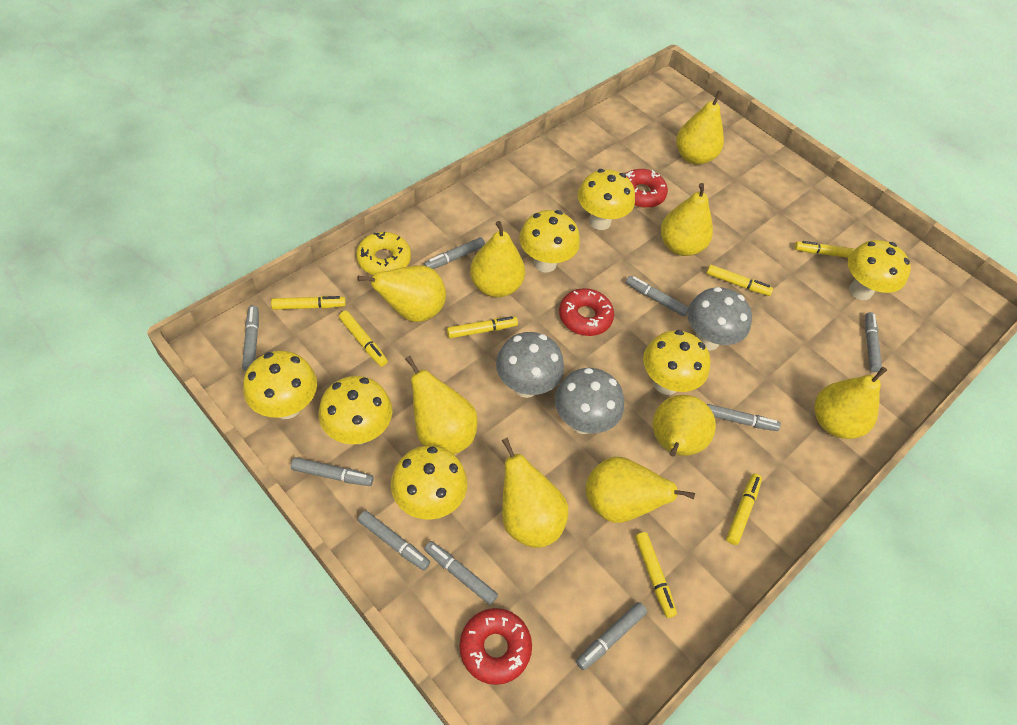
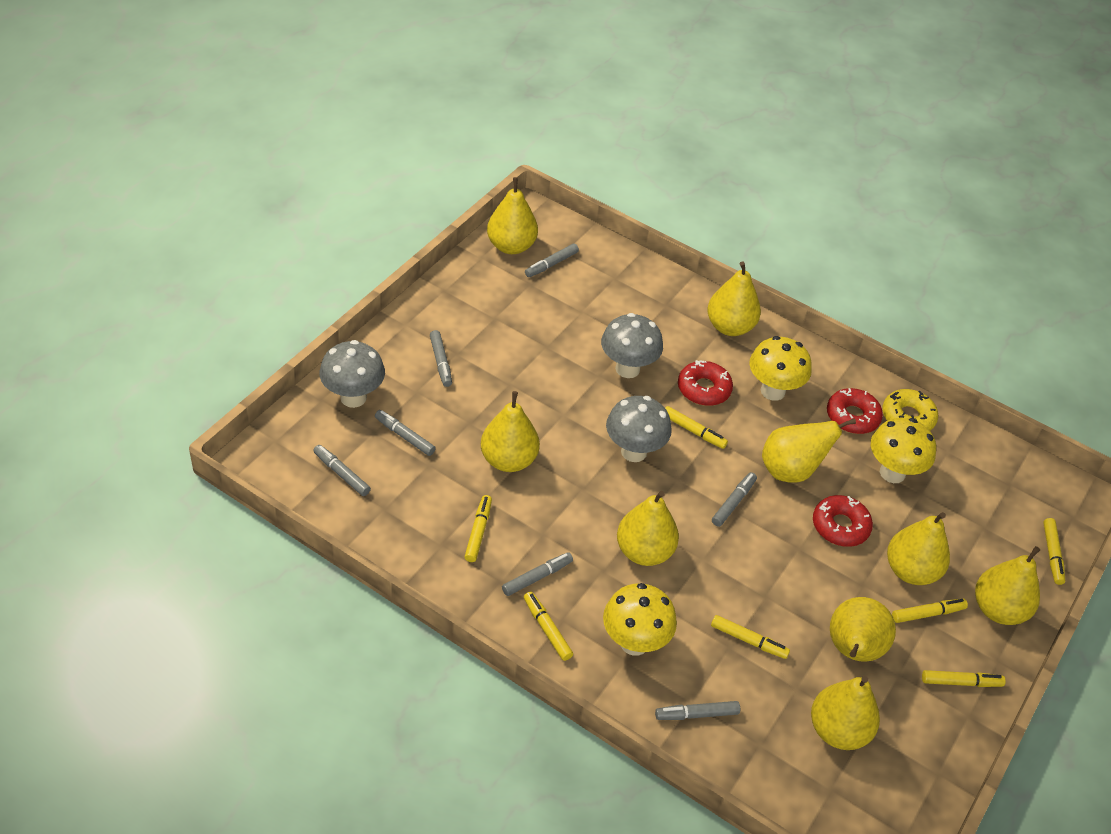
grey marker: [242,305,259,371] [291,457,374,486] [358,510,430,571] [424,237,485,269] [424,541,498,605] [576,602,647,670] [626,276,688,316] [707,404,781,431] [865,312,882,372] = 9 -> [313,445,371,496] [375,410,436,456] [430,330,452,387] [502,552,573,596] [525,244,579,277] [655,701,740,720] [712,472,757,527] = 7
yellow mushroom: [243,351,317,419] [318,376,392,444] [391,445,467,520] [519,210,580,272] [578,169,635,230] [643,330,710,395] [848,240,911,300] = 7 -> [603,583,677,656] [749,336,812,401] [871,418,936,483] = 3

